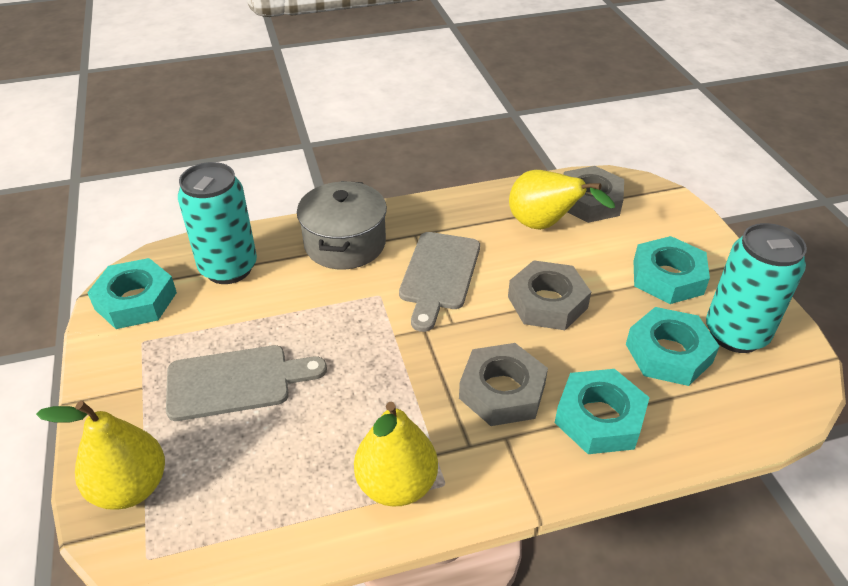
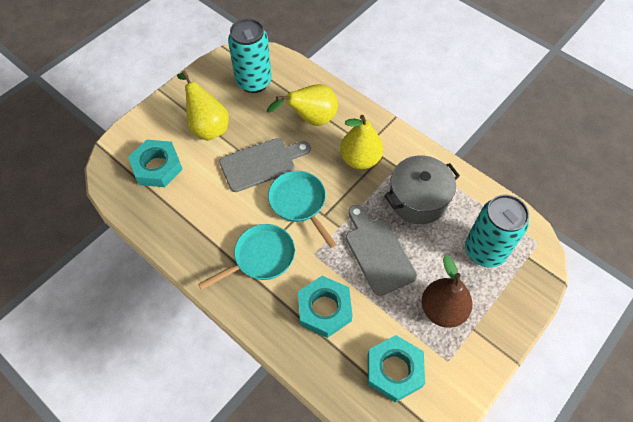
brown pear: none = 0 -> [422,256,472,328] = 1
grey nut: [459,343,548,426] [508,260,591,330] [563,166,624,223] = 3 -> none = 0
turquoise nut: [87,258,177,329] [555,369,650,454] [626,307,720,386] [634,236,710,304] = 4 -> [128,140,183,187] [298,276,353,338] [368,335,425,403] = 3
turquoise pan: none = 0 -> [198,224,295,290] [268,171,337,248] = 2

